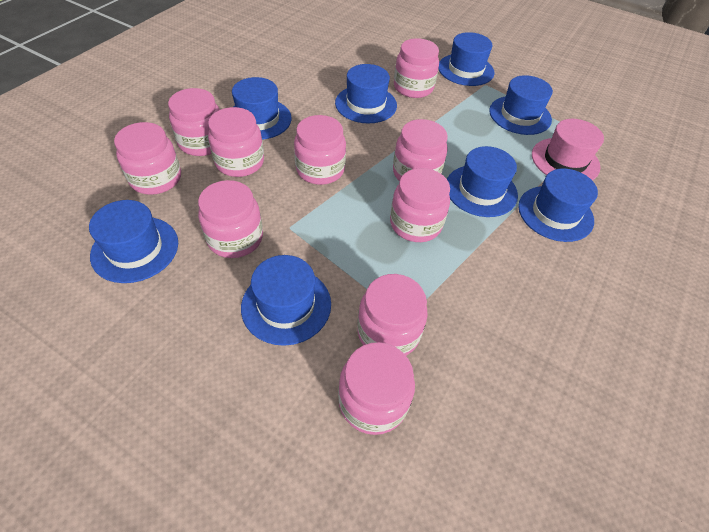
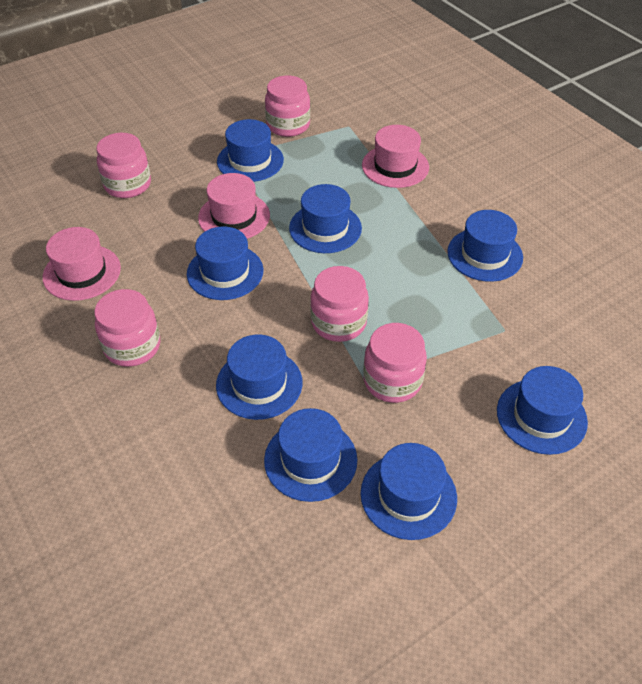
pink hat: [532,119,604,180] = 1 -> [43,227,121,301] [198,173,270,239] [362,125,429,188] = 3
pink jar: [114,122,181,195] [168,88,220,156] [198,180,263,258] [208,107,264,177] [294,115,346,185] [338,342,415,435] [357,274,428,356] [390,168,450,242] [393,119,448,181] [394,38,439,98] = 10 -> [94,289,160,367] [96,133,151,198] [265,76,310,137] [310,266,369,342] [363,323,427,403] = 5

